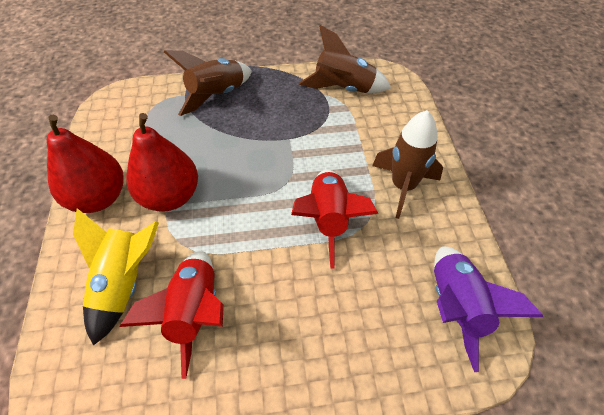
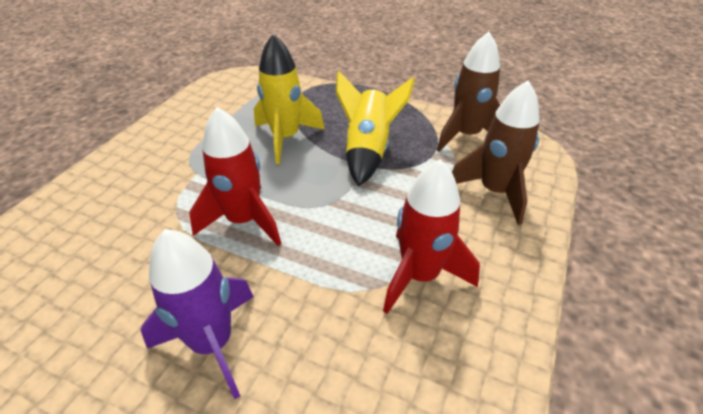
brown rocket: [164,50,252,116] [299,25,391,93] [372,110,443,219] = 3 -> [437,32,500,152] [452,81,540,225] = 2
red pear: [47,115,124,213] [126,113,198,212] = 2 -> none = 0
yellow rocket: [73,208,159,346] = 1 -> [254,34,325,164] [336,71,415,186] = 2

